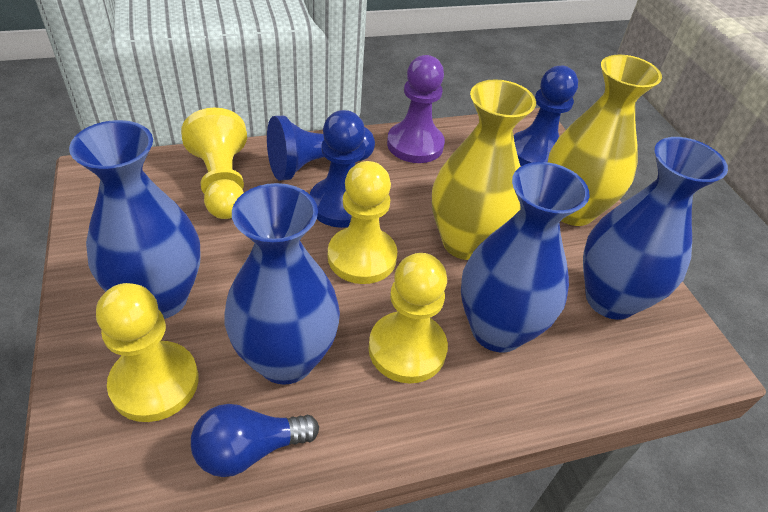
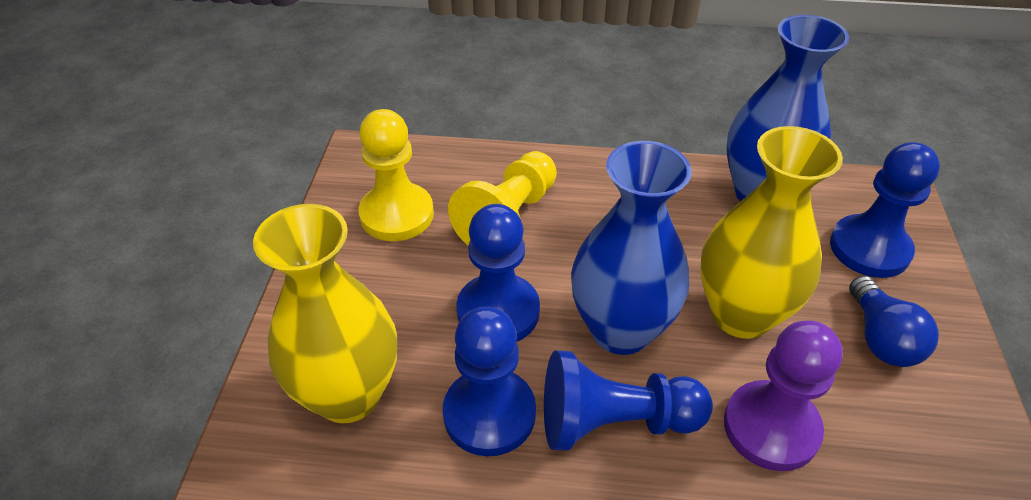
blue pawn: [267,116,375,181] [310,110,365,228] [514,66,578,166] = 3 -> [443,306,536,456] [456,204,540,342] [544,350,713,450] [830,142,940,278] = 4
blue vase: [69,120,201,319] [224,183,340,385] [461,162,590,352] [583,137,728,320] = 4 -> [571,141,692,355] [727,15,849,201] = 2
yellow pawn: [96,283,199,422] [181,108,247,219] [328,161,397,284] [368,253,448,383] = 4 -> [359,109,434,241] [448,151,557,246] = 2

